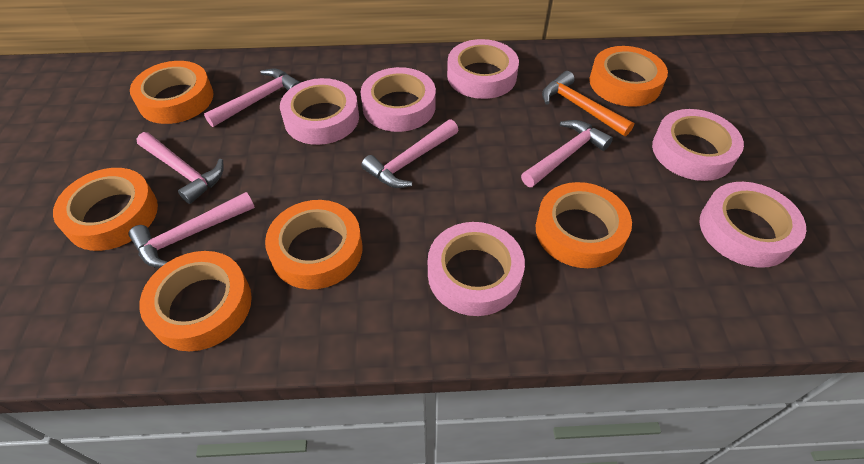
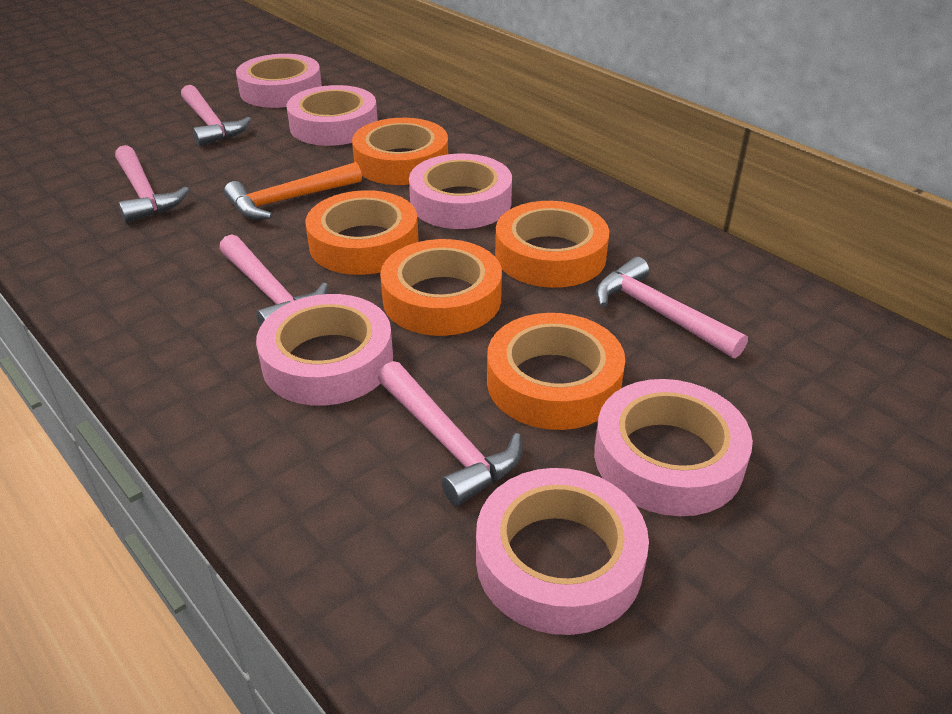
orange tape: [53,168,158,251] [130,61,213,124] [139,251,252,351] [265,200,363,289] [536,182,632,268] [589,46,668,107] = 6 -> [306,190,419,275] [352,118,448,185] [380,239,502,336] [487,313,625,430] [495,201,609,288] = 5

